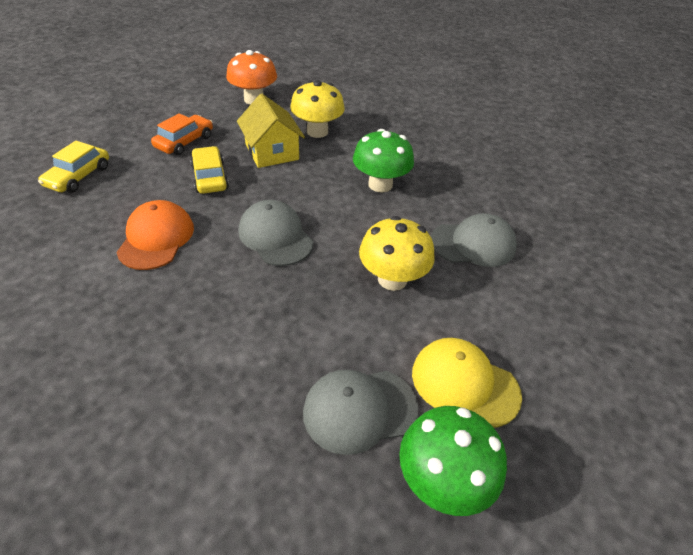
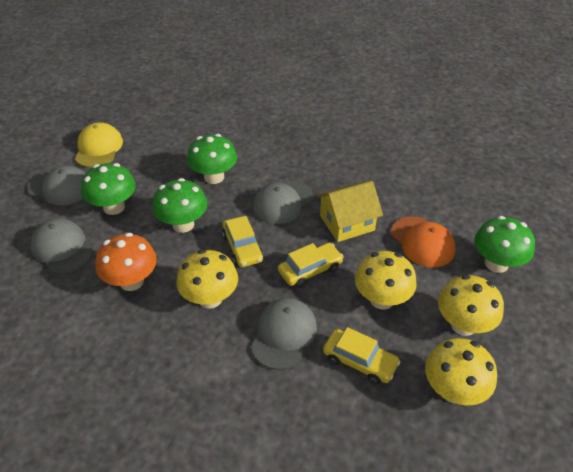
green mushroom: [353,129,414,193] [399,406,507,516] = 2 -> [81,163,136,215] [152,178,207,233] [187,134,237,184] [474,216,535,273] = 4
grey cap: [239,200,314,266] [303,369,418,455] [431,213,517,267] = 3 -> [27,166,86,205] [30,218,94,274] [251,298,317,370] [253,180,313,224] = 4
orange car: [151,113,213,155] = 1 -> none = 0
yellow car: [38,141,109,193] [190,146,229,194] = 2 -> [222,216,264,267] [278,243,344,288] [323,327,400,385] = 3
yellow mushroom: [290,80,345,138] [359,216,435,291] = 2 -> [176,249,238,309] [355,251,417,310] [425,338,497,406] [438,275,504,336] = 4

